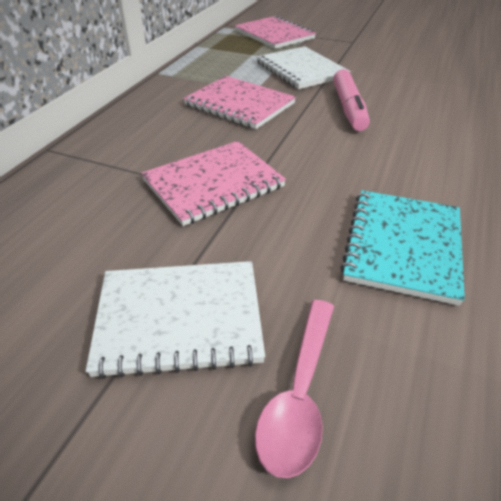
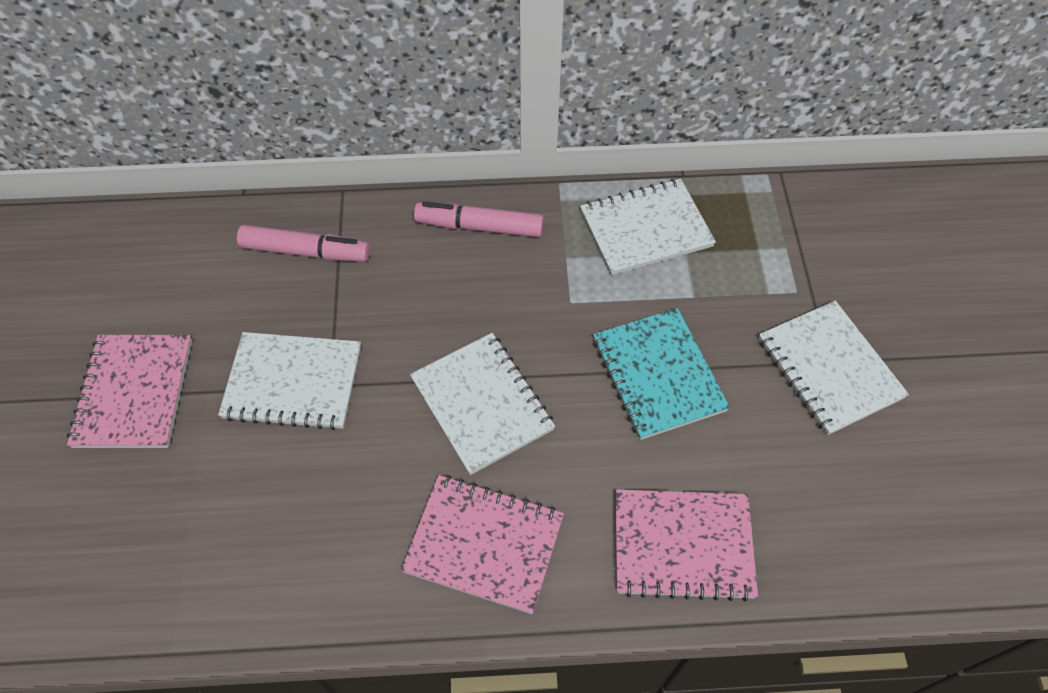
pink marker: [333,69,370,131] = 1 -> [237,225,370,262] [414,202,544,237] = 2
pink spoon: [255,300,334,478] = 1 -> none = 0
white notebook: [86,261,265,379] [256,46,351,89] = 2 -> [218,332,361,430] [410,333,555,475] [580,179,716,275] [758,301,909,435] = 4

